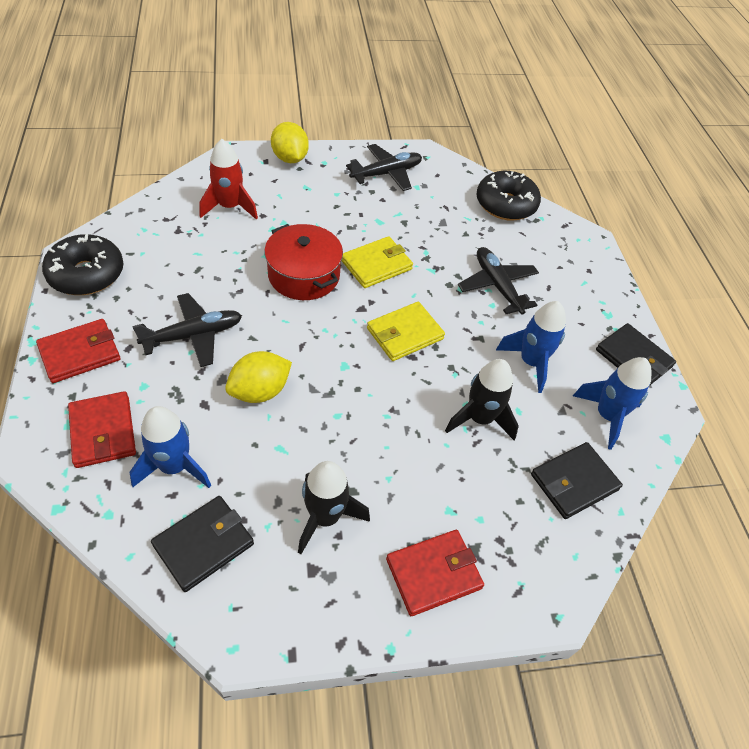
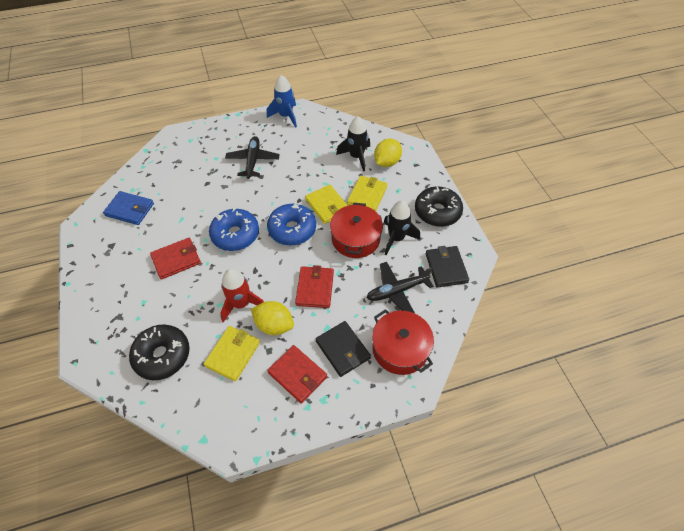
black plane: [132,293,242,367] [346,144,422,191] [458,247,539,315] = 3 -> [225,136,280,179] [367,262,434,313] = 2
black wallet: [151,496,254,592] [531,442,623,519] [596,323,676,385] = 3 -> [316,321,371,377] [426,246,469,288] = 2
blue donut: none = 0 -> [209,208,259,251] [267,203,316,246] = 2
blue rocket: [129,406,211,488] [496,301,566,393] [573,357,652,450] = 3 -> [267,75,297,128] = 1
blue wallet: none = 0 -> [103,191,154,225] = 1
red pot: [264,224,343,300] = 1 -> [330,203,383,258] [372,309,434,375] = 2
yellow wallet: [341,236,413,288] [367,302,445,361] = 2 -> [204,326,260,381] [305,185,348,224] [347,176,388,211] = 3

